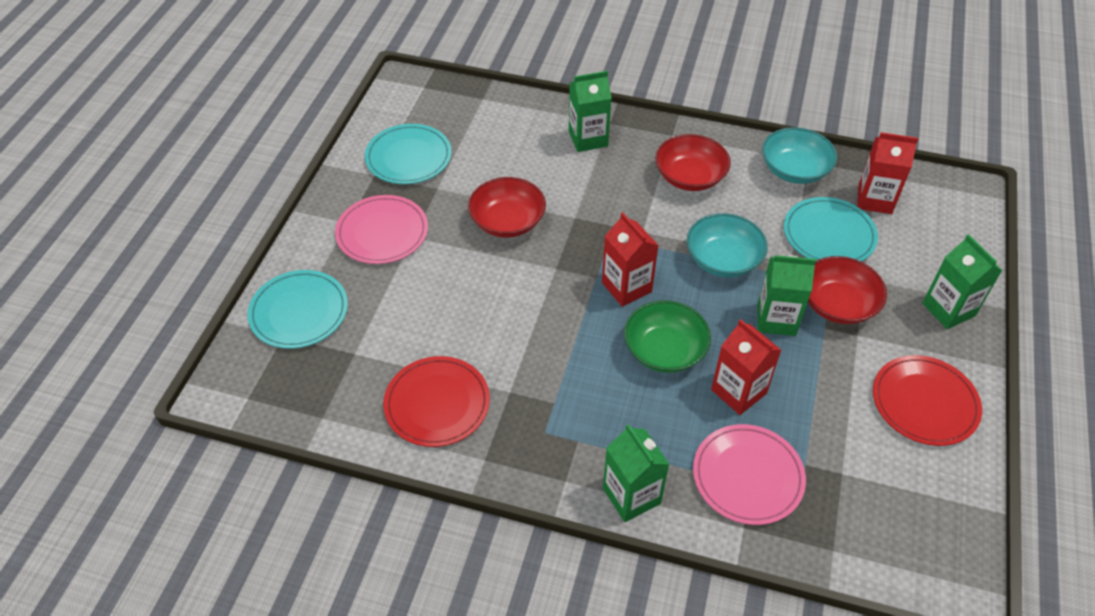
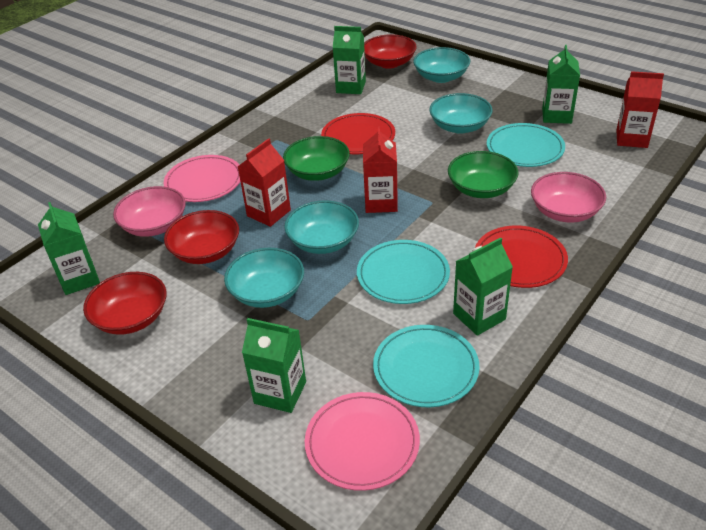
green bowl: [624,300,711,373] = 1 -> [283,136,350,181] [448,151,519,198] = 2
green carton: [569,71,612,152] [603,424,669,522] [758,255,816,336] [922,234,1002,329] = 4 -> [38,202,100,295] [242,318,306,413] [333,26,366,94] [453,237,513,336] [542,45,580,124] = 5
pink bowl: none = 0 -> [113,186,186,237] [531,172,606,223] = 2
turquoise bowl: [687,213,768,277] [762,127,837,184] = 2 -> [224,248,304,308] [284,200,359,254] [413,47,470,83] [429,93,492,134] = 4

